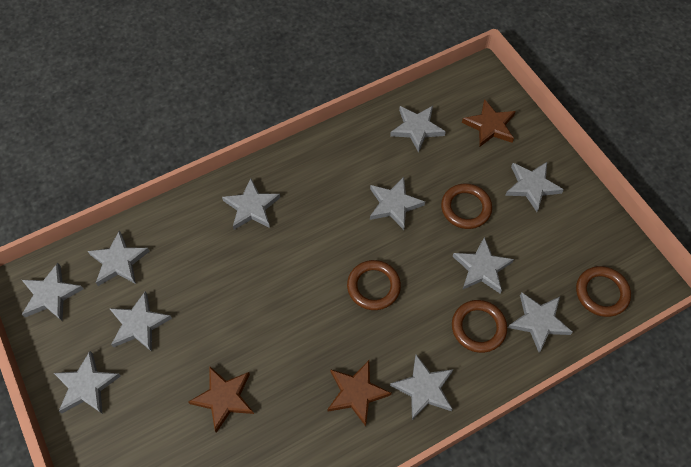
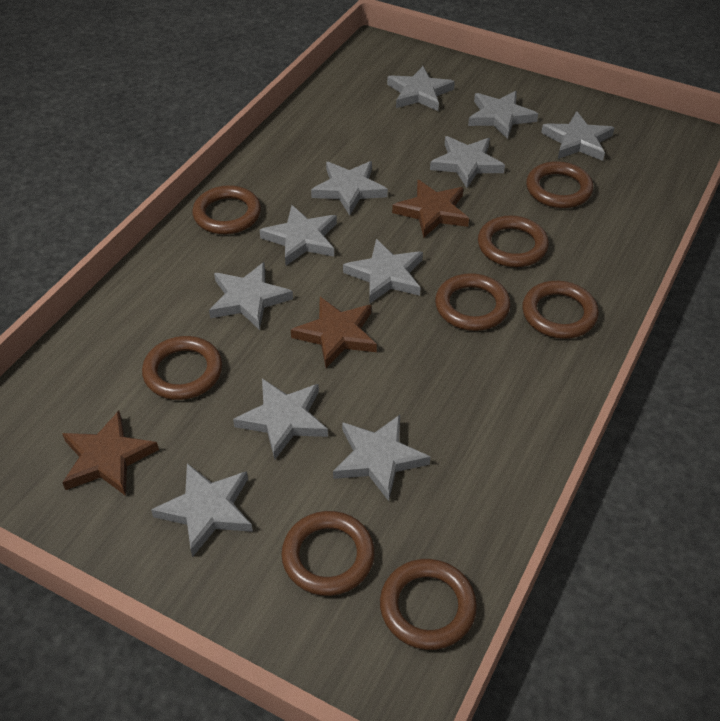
brown ring: [347,260,401,310] [441,183,492,229] [452,300,507,353] [576,266,631,317] = 4 -> [142,336,223,400] [192,185,261,234] [281,511,375,596] [380,559,477,650] [435,273,510,331] [478,215,549,267] [522,281,599,339] [526,161,593,208] = 8

